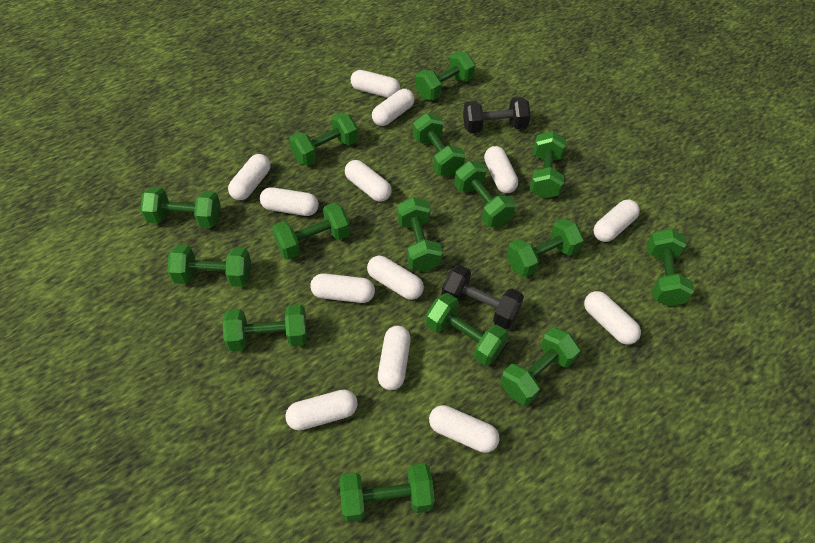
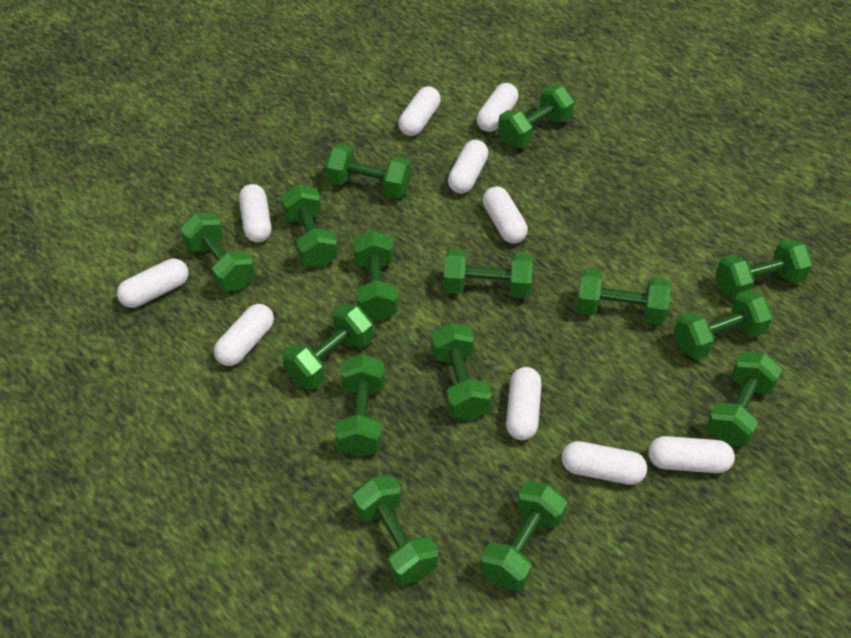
black dumbbell: [441,265,524,329] [463,97,531,133] = 2 -> none = 0
white capsule: [228,154,271,200] [260,187,319,216] [285,390,358,431] [310,273,375,303] [345,160,392,202] [351,70,400,98] [367,256,424,300] [372,89,414,126] [378,326,411,390] [429,405,500,453] [484,146,518,193] [584,291,641,345] [593,199,640,242] = 13 -> [117,259,189,308] [214,304,274,366] [239,184,272,242] [398,86,441,136] [448,140,489,194] [477,83,519,132] [483,186,528,243] [506,367,542,440] [562,441,647,485] [648,436,735,473] = 10

